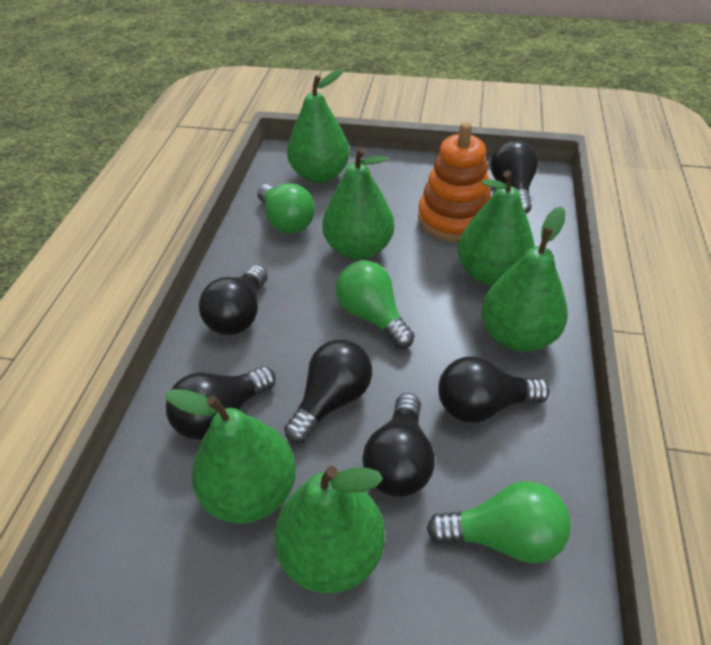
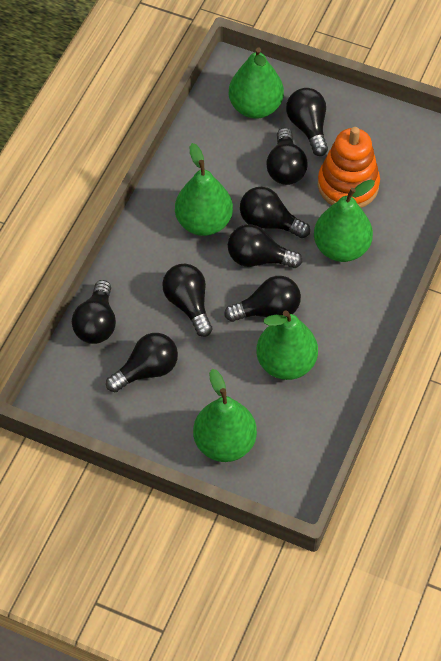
black light bulb: [166,366,276,440] [199,265,268,335] [284,340,372,444] [362,393,435,497] [438,356,550,423] [491,140,538,214] = 6 -> [72,280,116,344] [106,333,178,392] [162,264,212,337] [224,276,301,322] [228,224,302,268] [240,187,310,238] [266,128,308,185] [286,88,328,156] = 8
green light bulb: [257,183,315,234] [336,260,415,349] [427,481,571,563] = 3 -> none = 0
green pear: [165,389,296,524] [274,466,385,593] [287,69,350,183] [322,147,394,260] [458,170,535,286] [481,206,568,352] = 6 -> [175,143,233,236] [193,369,257,462] [229,47,284,119] [256,311,318,380] [314,179,375,262] = 5

